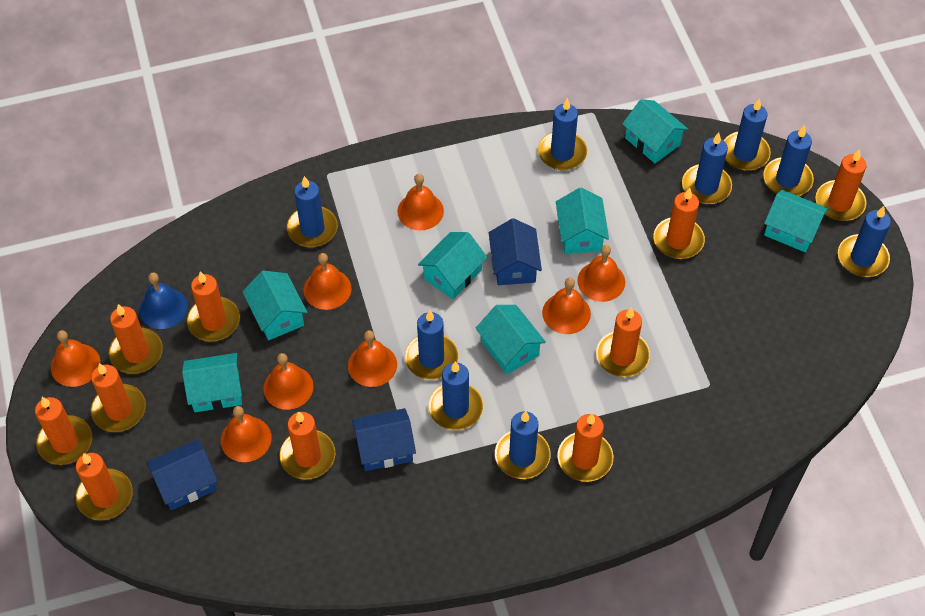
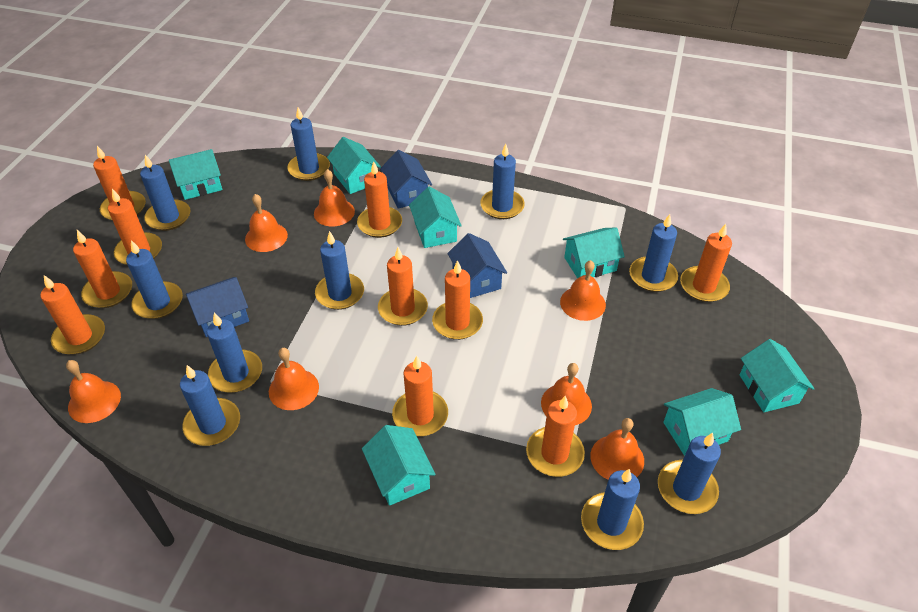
blue bell: [139,272,188,329] = 1 -> none = 0
blue candle: [287,176,338,247] [405,310,458,380] [429,361,483,430] [495,411,550,479] [538,98,587,170] [682,133,732,204] [724,98,771,171] [763,125,814,196] [838,206,891,277] = 9 -> [126,240,183,319] [140,155,191,231] [180,365,240,446] [207,313,262,393] [287,107,330,181] [315,231,364,310] [480,144,525,219] [581,469,644,550] [629,214,678,292] [658,433,721,514] = 10
orange bell: [51,330,101,387] [221,406,272,462] [264,353,314,410] [304,253,352,310] [348,330,397,387] [397,174,444,230] [542,278,591,334] [577,245,625,302] = 8 -> [66,360,121,423] [245,194,288,252] [269,348,319,410] [314,169,355,227] [541,363,592,425] [560,260,606,321] [590,418,644,480] = 7

